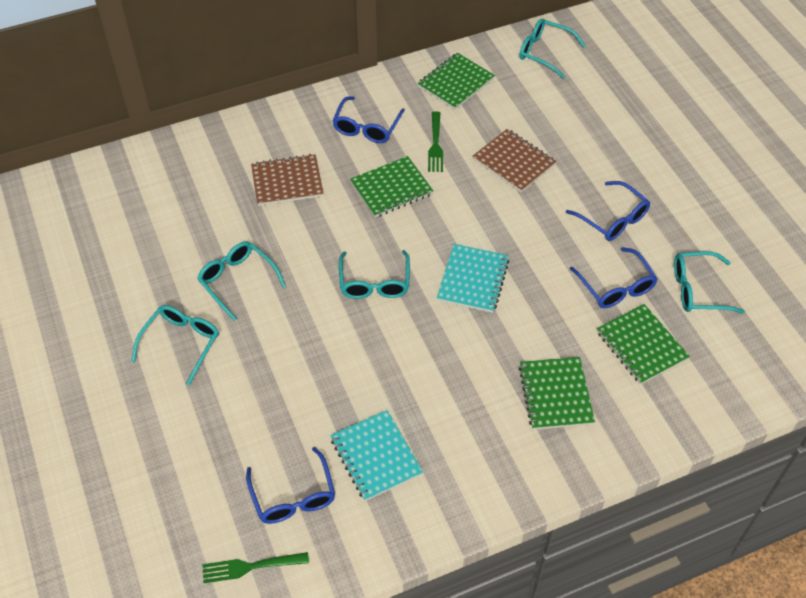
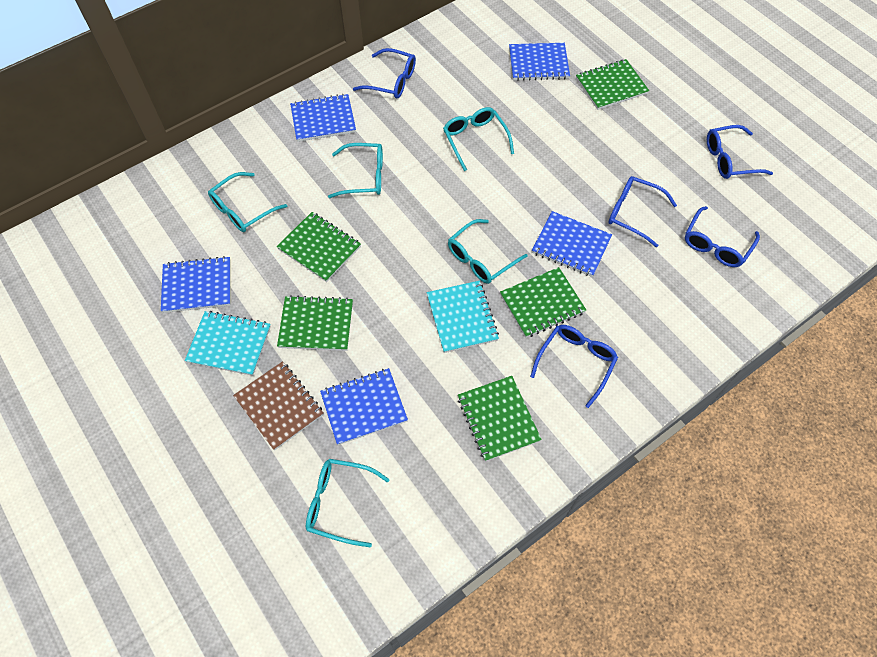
blue glasses: [246,447,335,524] [332,96,405,143] [566,181,650,241] [570,247,658,308] = 4 -> [353,48,416,98] [530,325,618,408] [608,176,677,248] [685,206,760,267] [707,125,773,179] = 5
blue notebook: none = 0 -> [161,256,231,313] [290,94,356,142] [320,368,408,445] [509,43,570,81] [532,211,612,277] = 5
brown notebook: [251,154,324,206] [473,129,556,192] = 2 -> [233,361,324,450] = 1
green fork: [202,552,309,583] [428,111,443,172] = 2 -> none = 0
green notebook: [350,156,433,218] [417,53,495,110] [519,357,595,430] [597,304,690,384] = 4 -> [277,212,361,282] [277,295,353,351] [458,376,542,461] [500,267,586,338] [576,59,649,110] = 5

